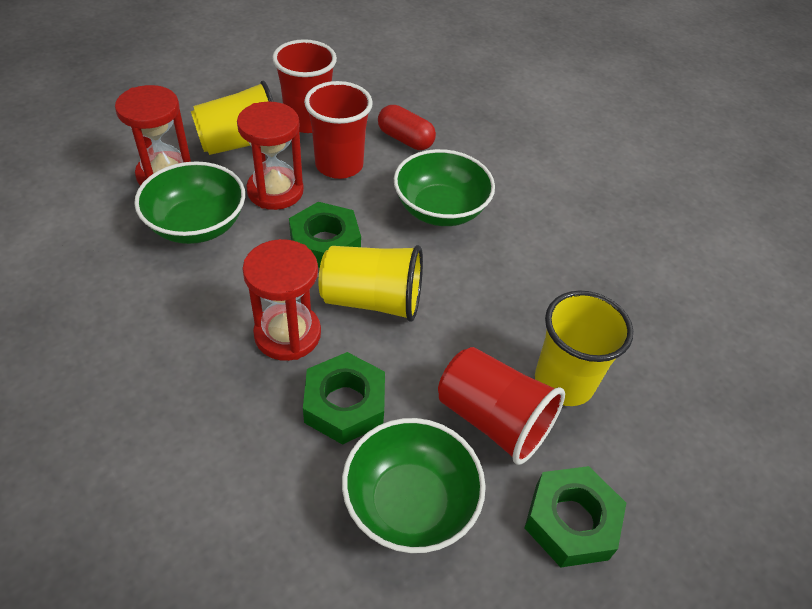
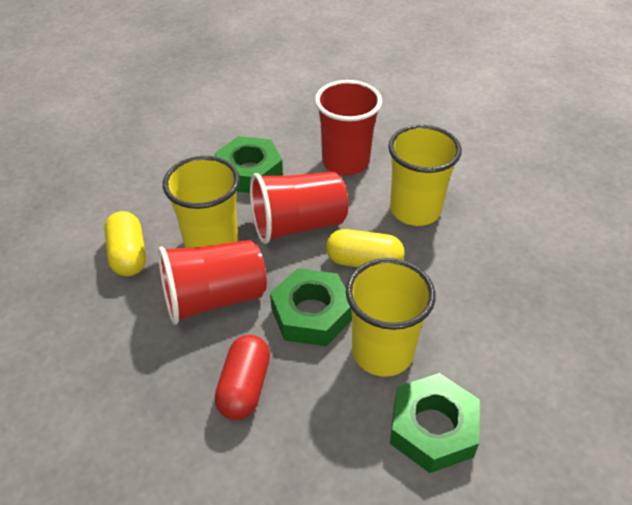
green bowl: [134,161,245,244] [342,418,486,553] [394,149,495,226] = 3 -> none = 0
red hourglass: [115,85,191,186] [237,101,304,210] [242,239,321,361] = 3 -> none = 0
yellow capsule: none = 0 -> [104,211,146,276] [326,229,404,267] = 2

